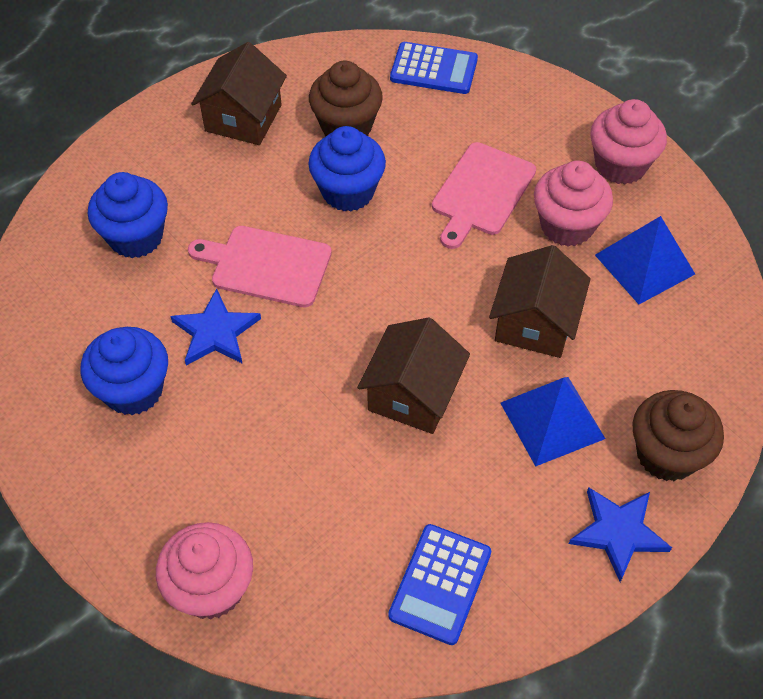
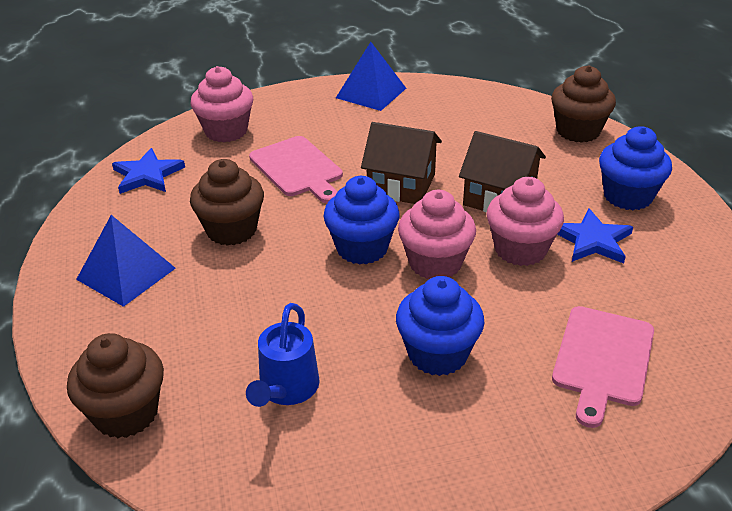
blue calculator: [388,524,491,645] [390,42,478,94] = 2 -> none = 0
blue watering can: none = 0 -> [246,303,320,407] = 1
brown cupcake: [309,61,383,137] [632,390,724,481] = 2 -> [67,333,164,438] [190,159,264,246] [551,65,616,143] = 3
brown house: [191,42,287,145] [357,317,470,434] [489,245,591,358] = 3 -> [361,122,442,204] [459,131,546,213] = 2

